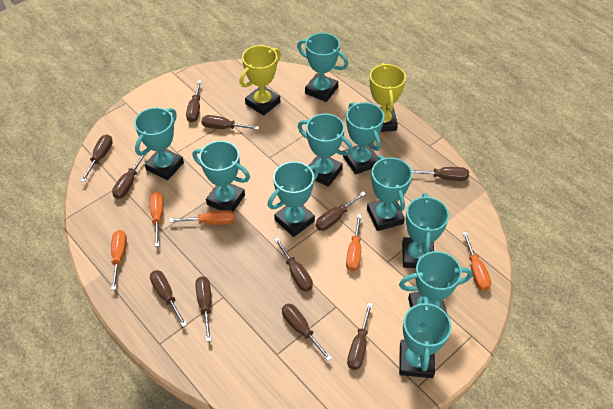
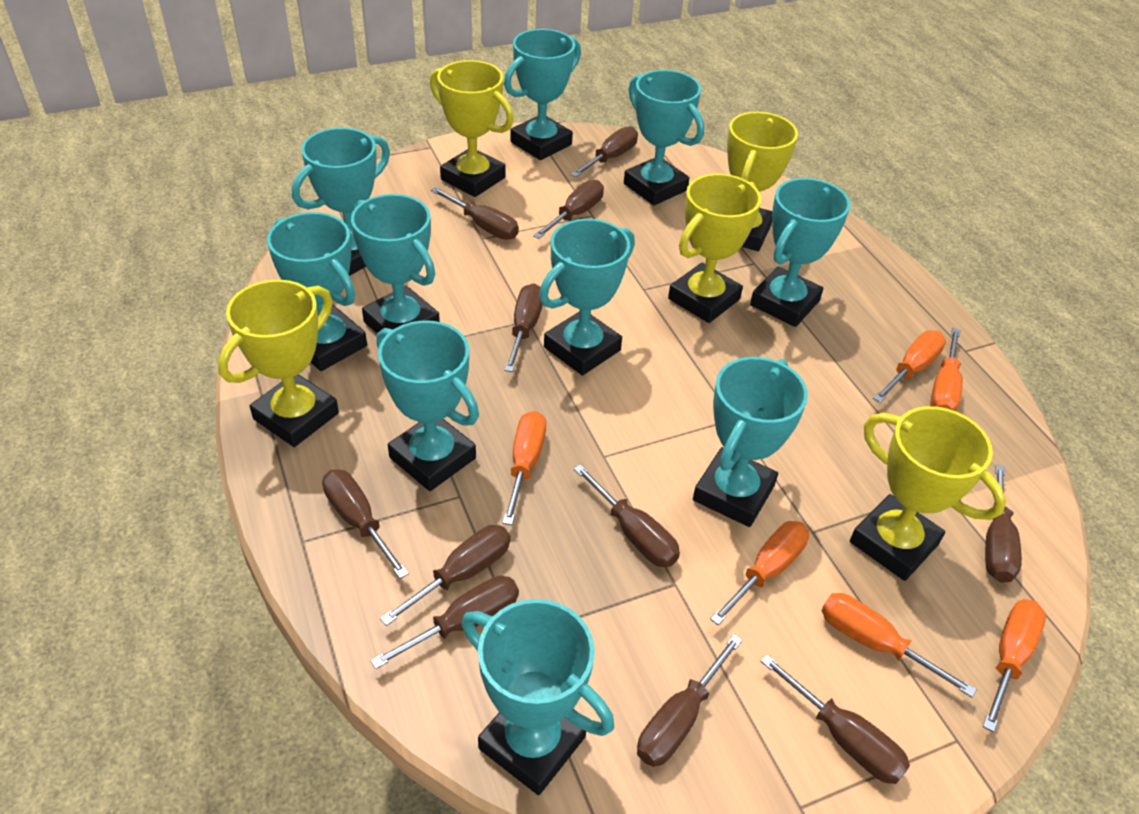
orange screwdriver: [111,230,127,290] [150,192,164,247] [169,210,235,225] [346,214,362,271] [462,232,491,291] = 5 -> [503,411,546,525] [710,521,809,625] [821,593,977,698] [873,330,946,403] [930,328,963,411] [983,599,1046,732] = 6
yellow trophy: [239,45,281,116] [370,63,406,132] = 2 -> [218,280,339,447] [430,60,514,197] [668,174,761,323] [727,112,798,251] [850,406,1006,581] = 5

